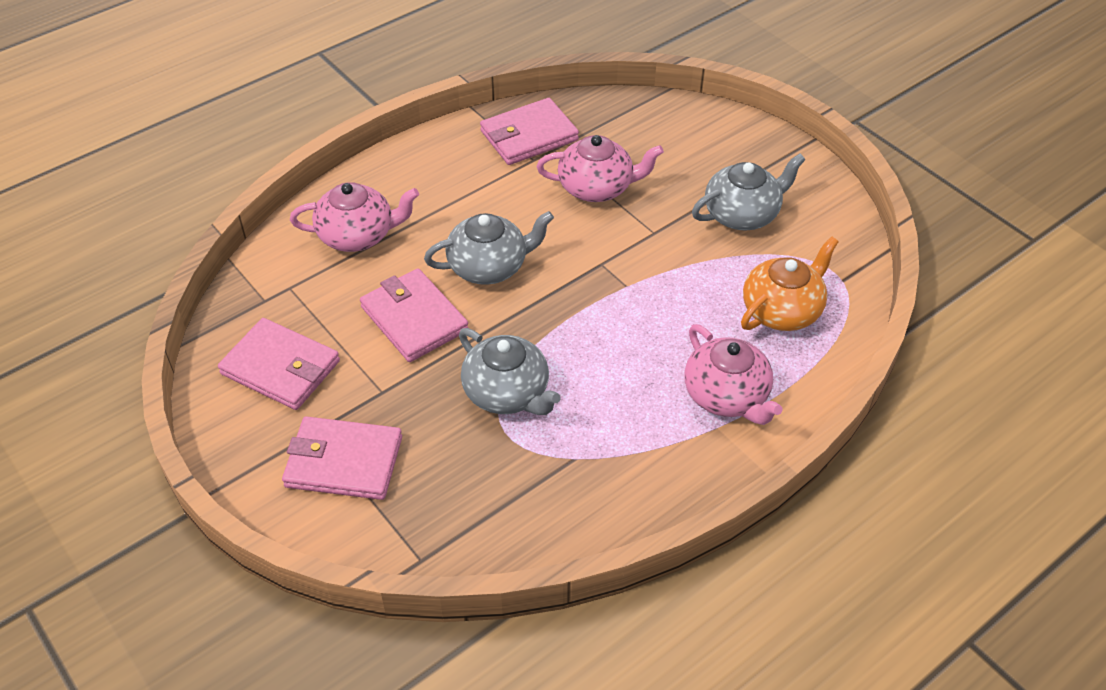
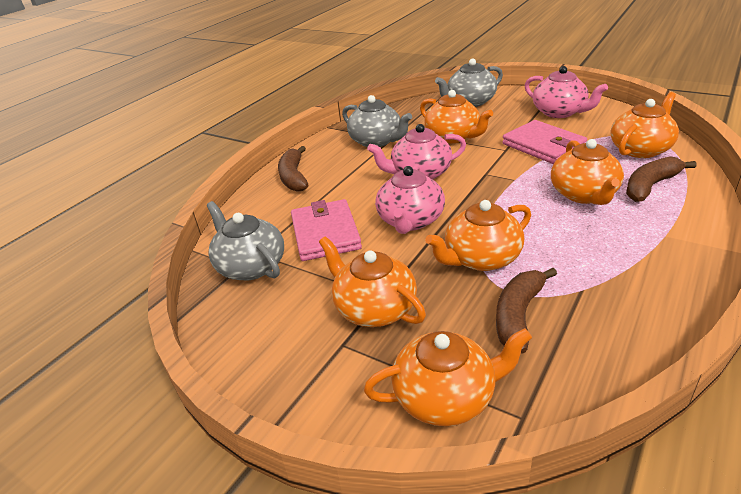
brown banana: none = 0 -> [278,146,308,192] [496,268,557,354] [626,156,696,202] = 3
orange teapot: [741,236,839,331] = 1 -> [319,236,426,327] [364,328,532,426] [420,90,493,143] [425,200,531,271] [551,139,624,205] [611,92,679,158] = 6
pink wallet: [218,318,340,410] [282,416,402,500] [360,268,468,362] [480,98,579,165] = 4 -> [291,199,362,261] [503,120,587,164] = 2

